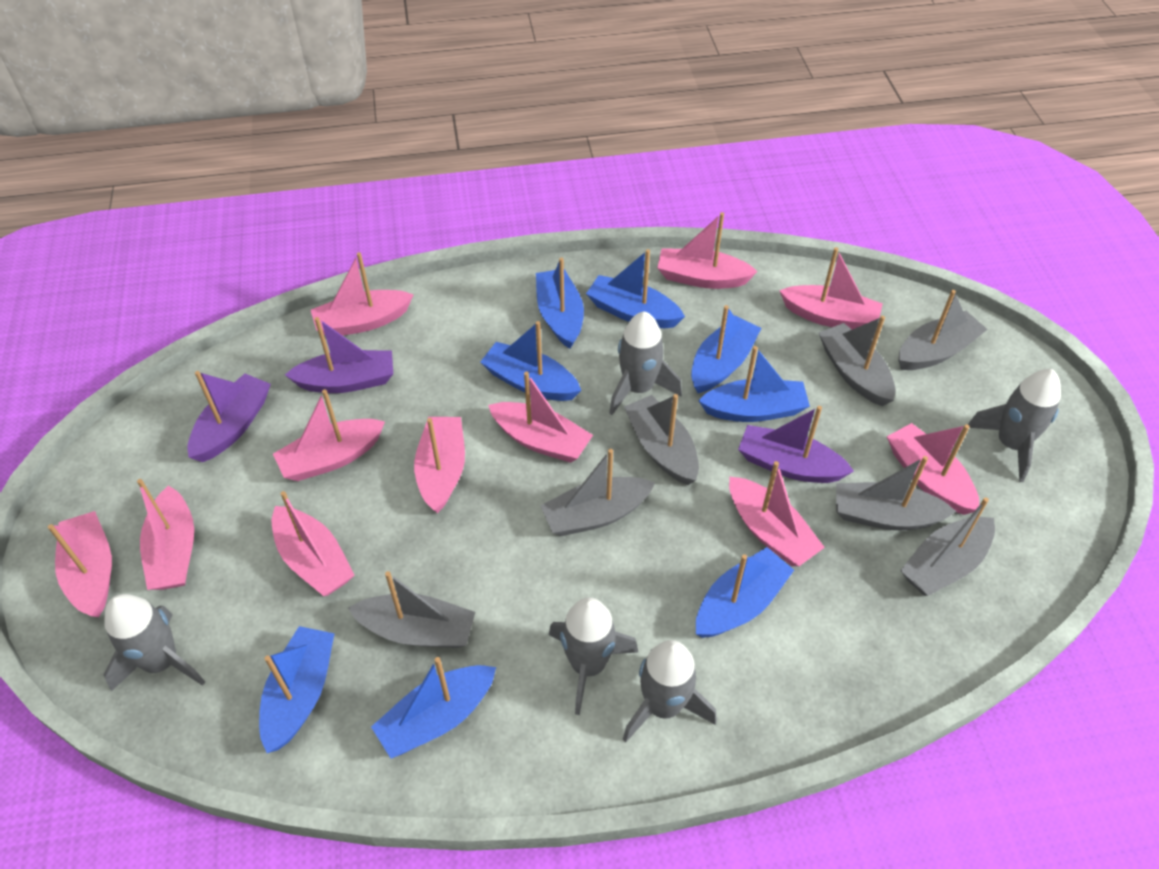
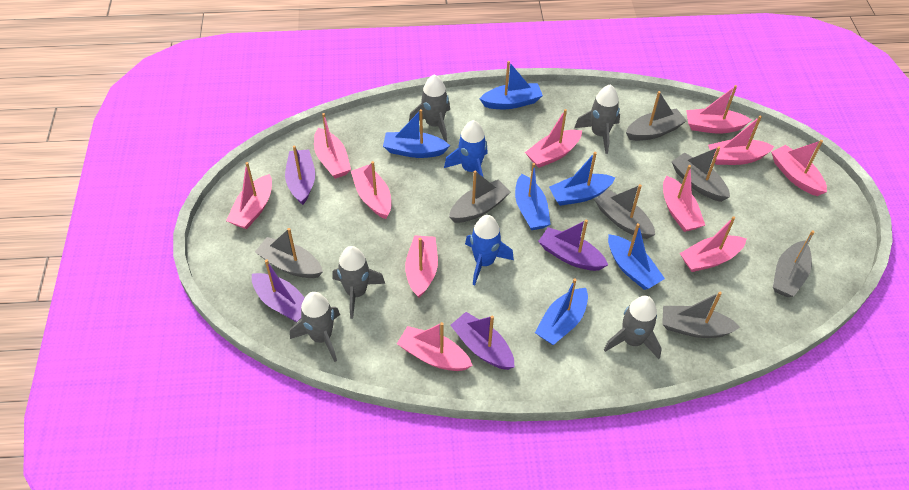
blue boat: [259,626,335,753] [371,657,496,758] [480,321,581,401] [536,257,584,349] [586,249,685,328] [691,305,761,393] [696,547,794,638] [698,346,810,422] = 8 -> [383,109,450,158] [479,61,543,109] [515,163,551,230] [535,278,588,345] [549,152,615,206] [608,223,665,290] = 6
blue rocket: none = 0 -> [444,120,488,177] [465,215,514,285] = 2
purple boat: [187,371,271,462] [285,317,393,393] [738,406,854,483] = 3 -> [252,259,305,322] [285,146,315,205] [450,312,515,370] [538,220,608,271] = 4

